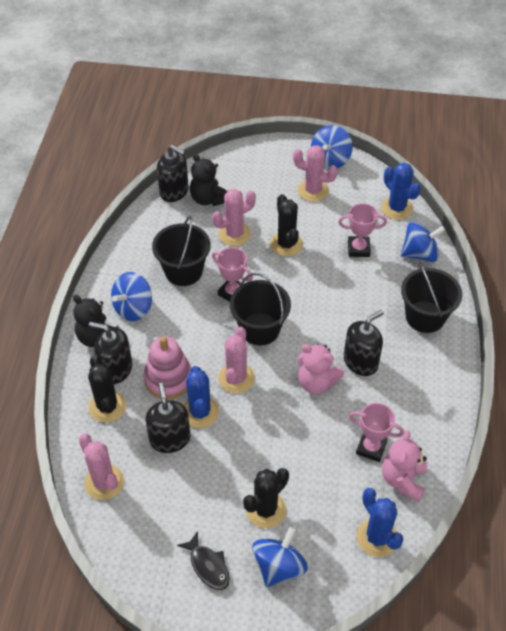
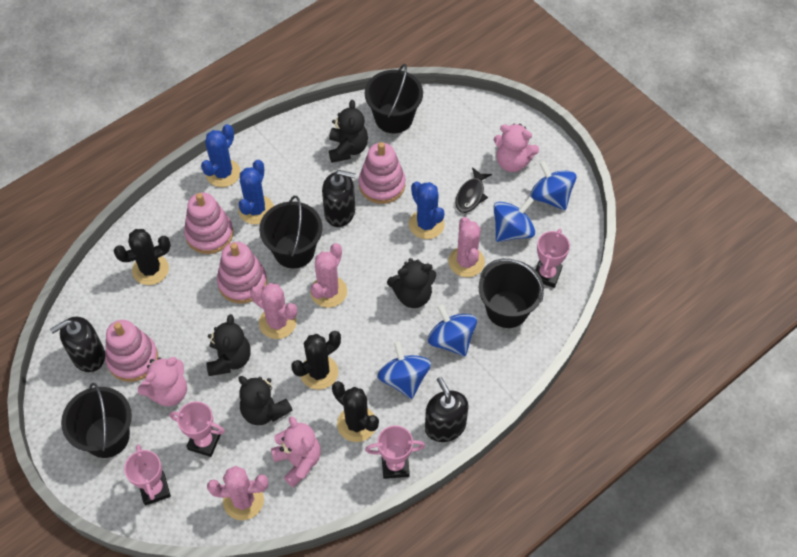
black bucket: [152,216,211,286] [230,273,291,345] [401,262,462,333] = 3 -> [61,383,132,458] [259,196,323,268] [365,64,423,134] [479,259,544,328] = 4
black soap dispenser: [89,322,133,384] [145,383,191,453] [157,145,189,202] [344,310,384,376] = 4 -> [50,317,105,372] [322,170,356,227] [425,377,469,442] = 3
black teddy bear: [73,295,120,347] [190,153,228,206] = 2 -> [206,314,250,376] [238,376,292,425] [329,100,368,163] [387,258,437,308] = 4
pink stacking toy: [144,336,192,400] = 1 -> [105,320,158,382] [184,193,233,254] [217,242,267,304] [359,142,405,204] = 4
pink teddy bear: [298,344,344,394] [382,430,427,502] = 2 -> [138,357,187,406] [271,416,321,487] [494,124,539,172] = 3
pink trophy: [212,247,253,302] [338,203,387,257] [349,403,404,462] = 3 -> [124,444,171,505] [169,401,225,457] [365,425,425,479] [535,229,570,288] = 4

